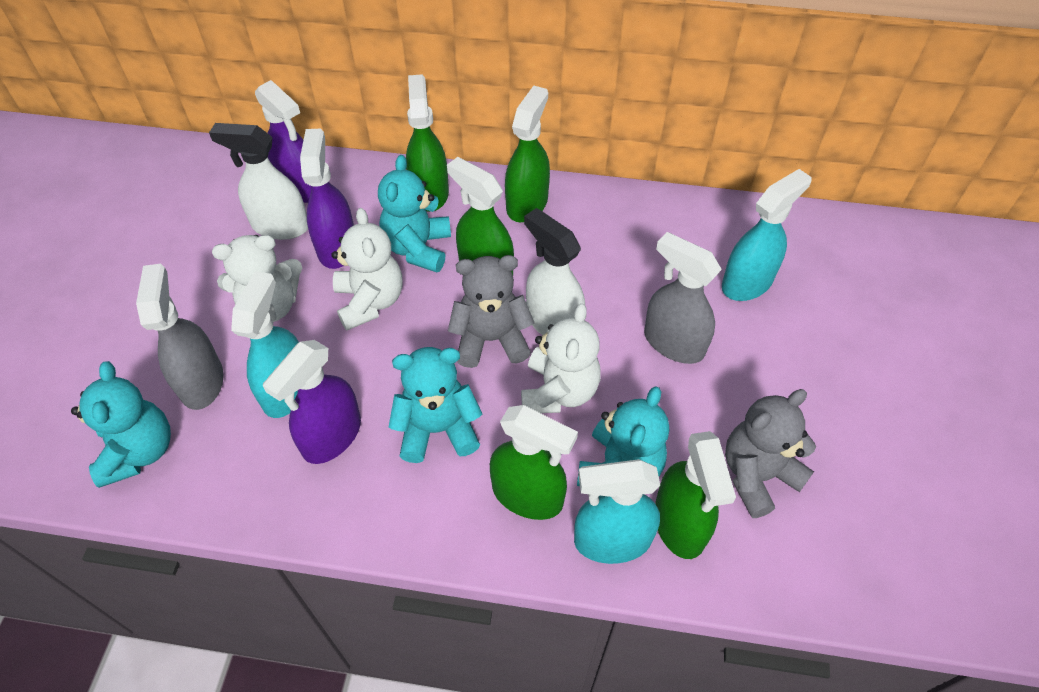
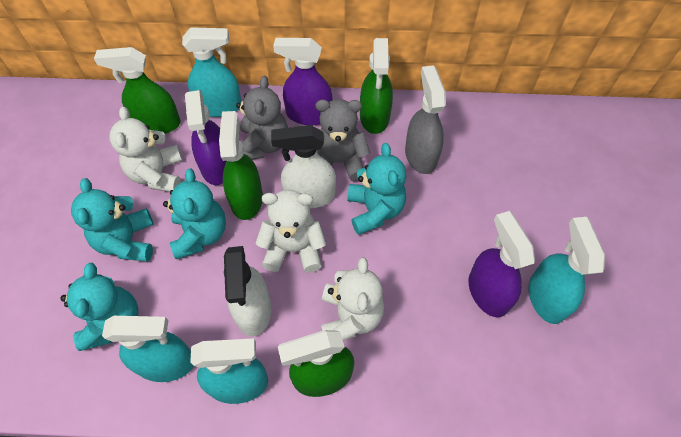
green spray bottle: [406,74,449,212] [447,157,514,275] [490,405,578,520] [505,86,550,222] [655,431,736,559] = 5 -> [94,47,181,134] [219,111,263,220] [278,330,354,397] [360,38,393,134] = 4
grey spray bottle: [136,264,224,410] [644,232,722,364] = 2 -> [405,65,446,174] = 1
turquoise spray bottle: [231,271,299,418] [574,459,660,564] [722,169,812,301] = 3 -> [102,316,194,382] [182,27,242,117] [190,338,268,404] [528,217,605,324] = 4

